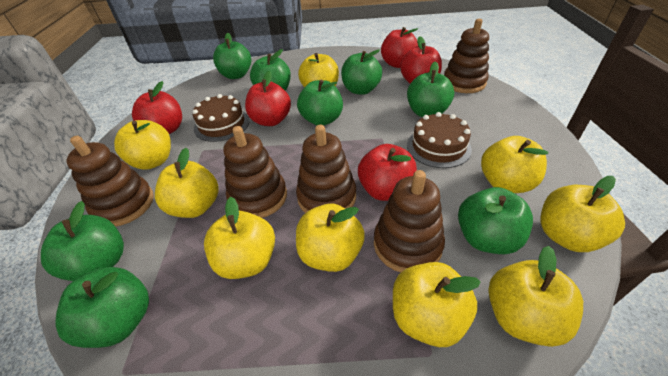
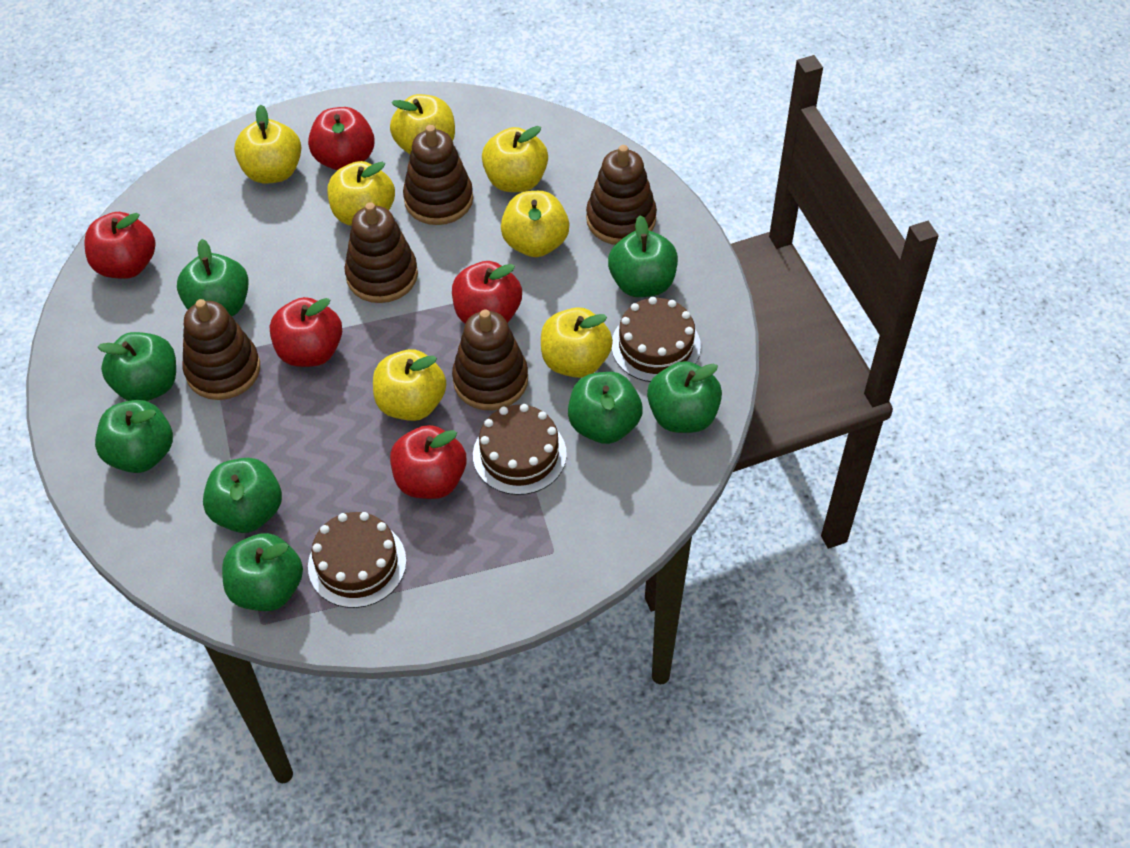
brown cake: [193,94,250,142] [407,112,472,168] = 2 -> [308,512,406,608] [473,404,567,495] [612,297,701,382] = 3
yellow apple: [114,120,171,170] [155,148,219,218] [204,197,275,279] [296,204,365,272] [298,53,339,87] [393,262,481,347] [481,136,548,193] [488,246,583,347] [540,176,625,252] = 9 -> [234,105,301,184] [328,161,395,226] [373,349,446,421] [390,94,455,154] [482,126,548,192] [501,191,570,257] [541,307,613,378] = 7

